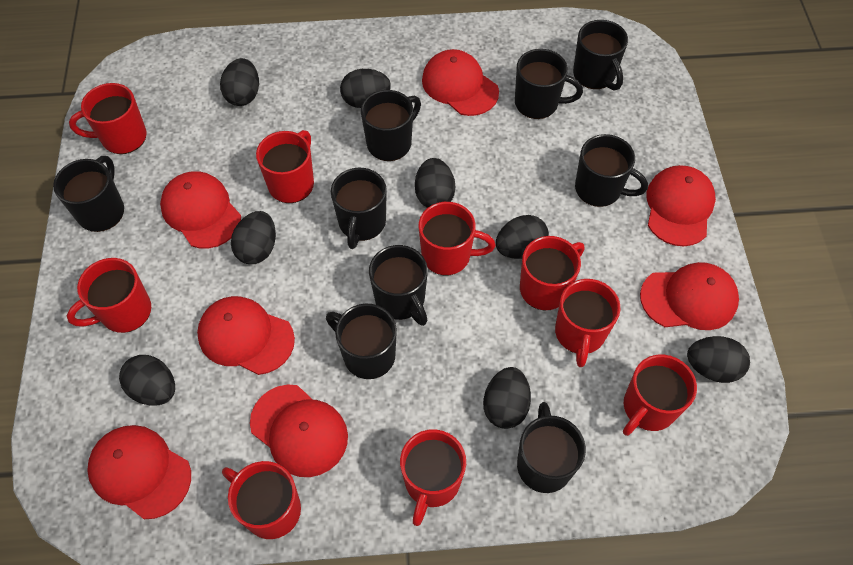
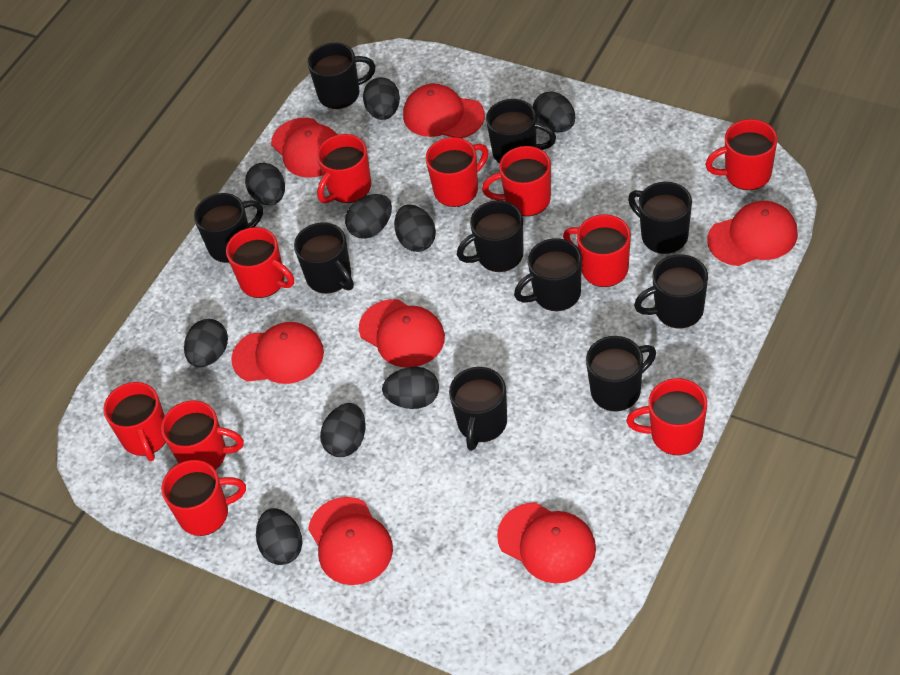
black egg: [119,355,175,406] [220,58,259,106] [231,211,276,264] [340,69,391,108] [415,158,455,208] [483,367,531,429] [496,215,549,259] [687,336,750,383] = 8 -> [184,319,228,368] [245,163,285,205] [256,508,303,565] [320,403,365,457] [345,194,392,239] [363,77,400,120] [382,367,439,409] [394,204,436,252] [533,92,575,133] = 9
black mug: [53,156,124,232] [326,304,397,379] [331,168,387,249] [361,90,421,161] [369,245,428,326] [515,49,583,119] [517,402,586,493] [573,20,628,91] [575,134,648,207] = 9 -> [194,193,263,263] [294,223,354,294] [307,43,376,109] [449,367,507,451] [457,201,524,272] [486,99,556,164] [514,238,582,311] [586,336,656,412] [628,182,692,254] [634,254,708,329] = 10
red mug: [67,258,151,333] [69,83,147,154] [222,461,301,539] [256,130,314,203] [400,429,466,526] [419,202,495,275] [520,236,584,310] [555,279,621,367] [623,354,697,436] = 9 -> [103,382,166,461] [161,400,244,470] [161,460,246,536] [226,227,294,298] [317,134,371,203] [426,137,488,207] [482,146,551,216] [563,214,631,287] [626,378,707,455] [705,119,777,190] = 10

